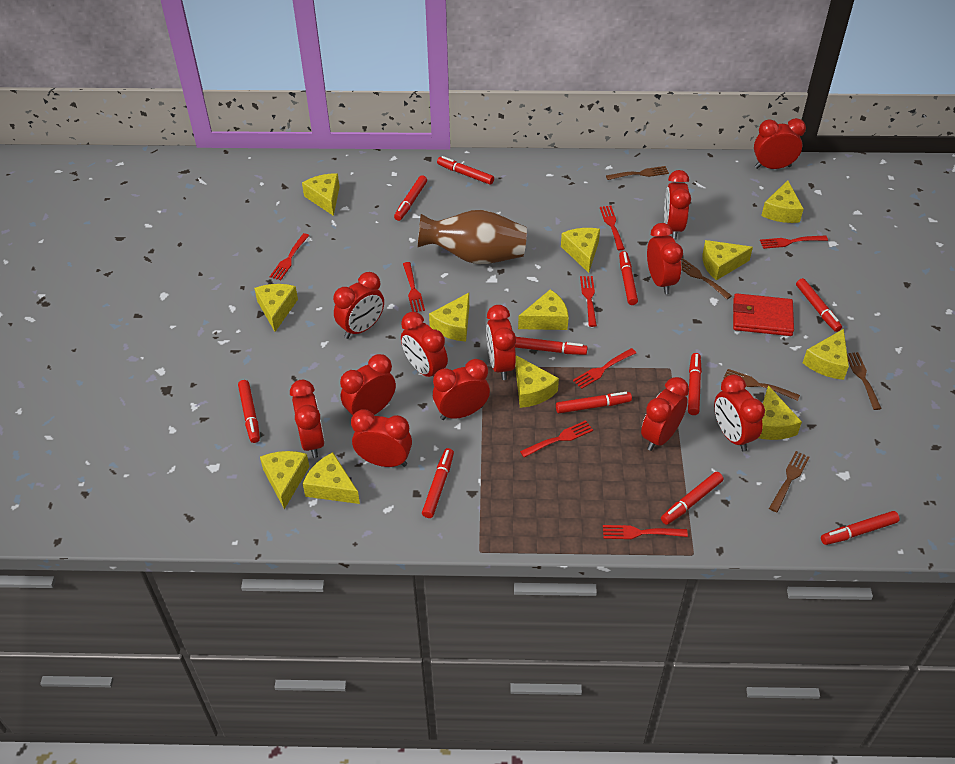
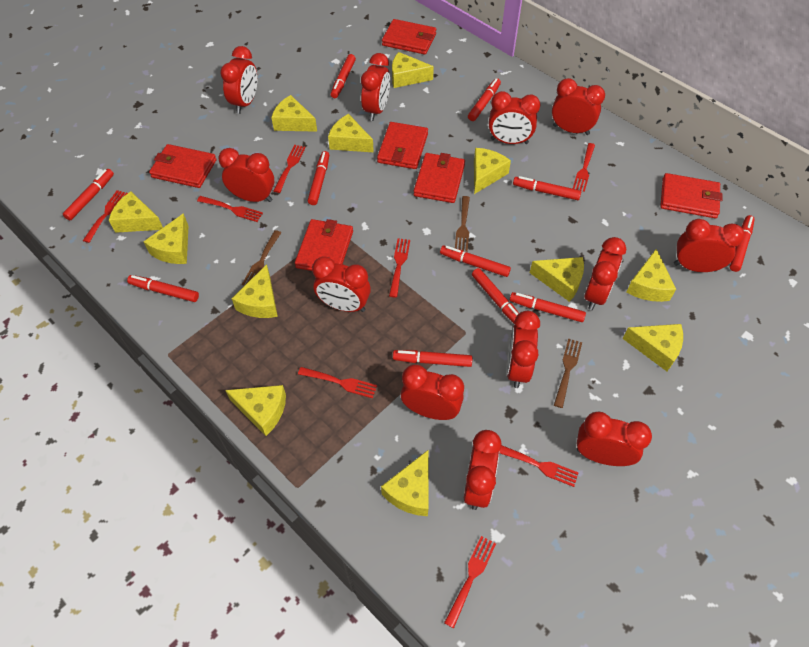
brown fork: [606,166,669,180] [681,258,732,299] [723,369,800,401] [769,451,809,512] [847,352,882,410] = 5 -> [242,230,281,286] [455,196,470,252] [554,338,582,408] = 3
brown vase: [418,210,527,264] = 1 -> none = 0
red wallet: [733,293,794,336] = 1 -> [149,144,216,188] [295,219,353,271] [377,122,428,169] [382,19,436,55] [414,153,465,203] [660,173,723,218] = 6

